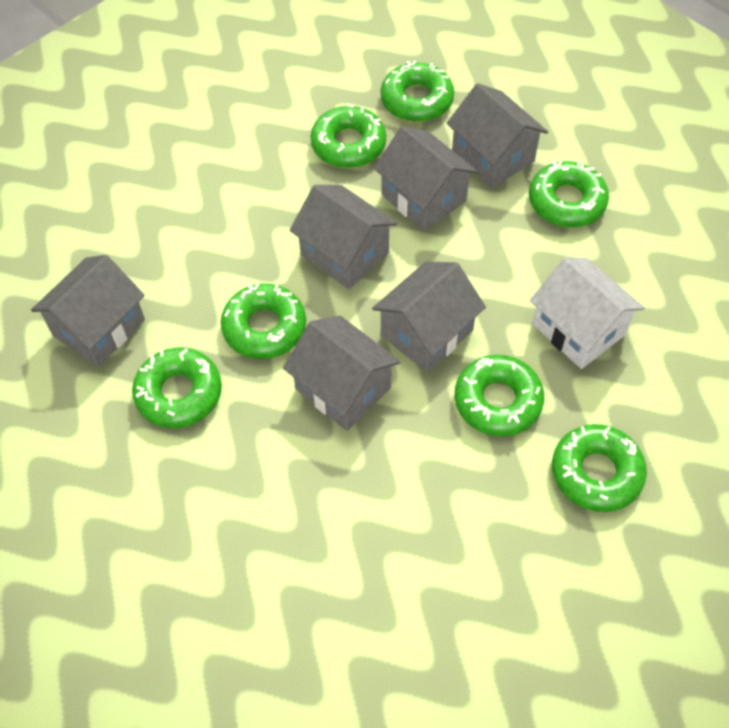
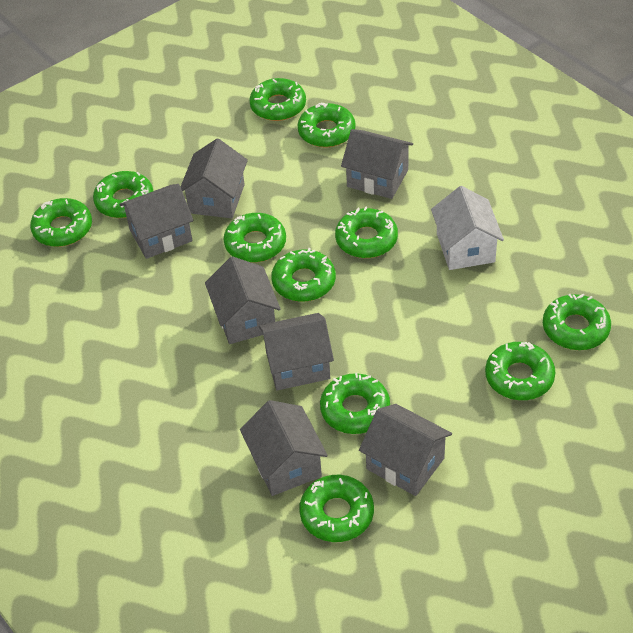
green donut: [132,348,222,428] [221,283,306,359] [310,104,386,168] [381,61,454,122] [454,355,544,436] [529,160,609,227] [552,424,647,512] = 7 -> [30,198,92,247] [93,171,153,218] [224,213,286,262] [249,78,306,121] [271,248,336,302] [298,103,356,148] [299,475,374,542] [320,373,390,434] [335,206,398,258] [485,342,556,400] [543,294,611,350] = 11
grey house: [31,255,145,367] [283,316,400,431] [290,185,397,289] [372,261,486,373] [374,126,478,231] [447,83,548,188] = 6 -> [119,184,194,259] [181,138,248,218] [205,256,281,344] [240,400,328,496] [259,313,334,390] [341,129,413,199] [359,404,452,496] = 7

